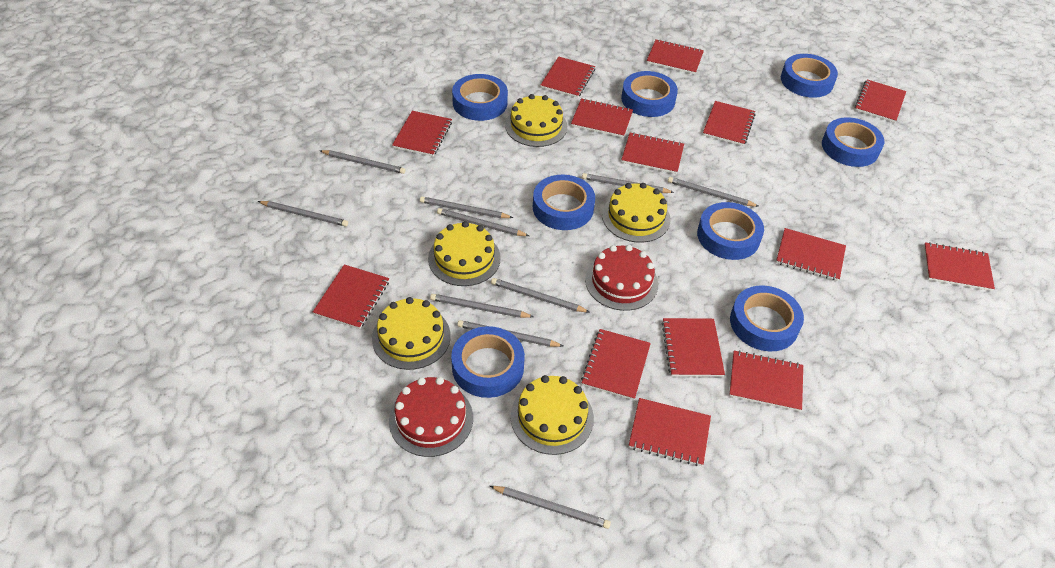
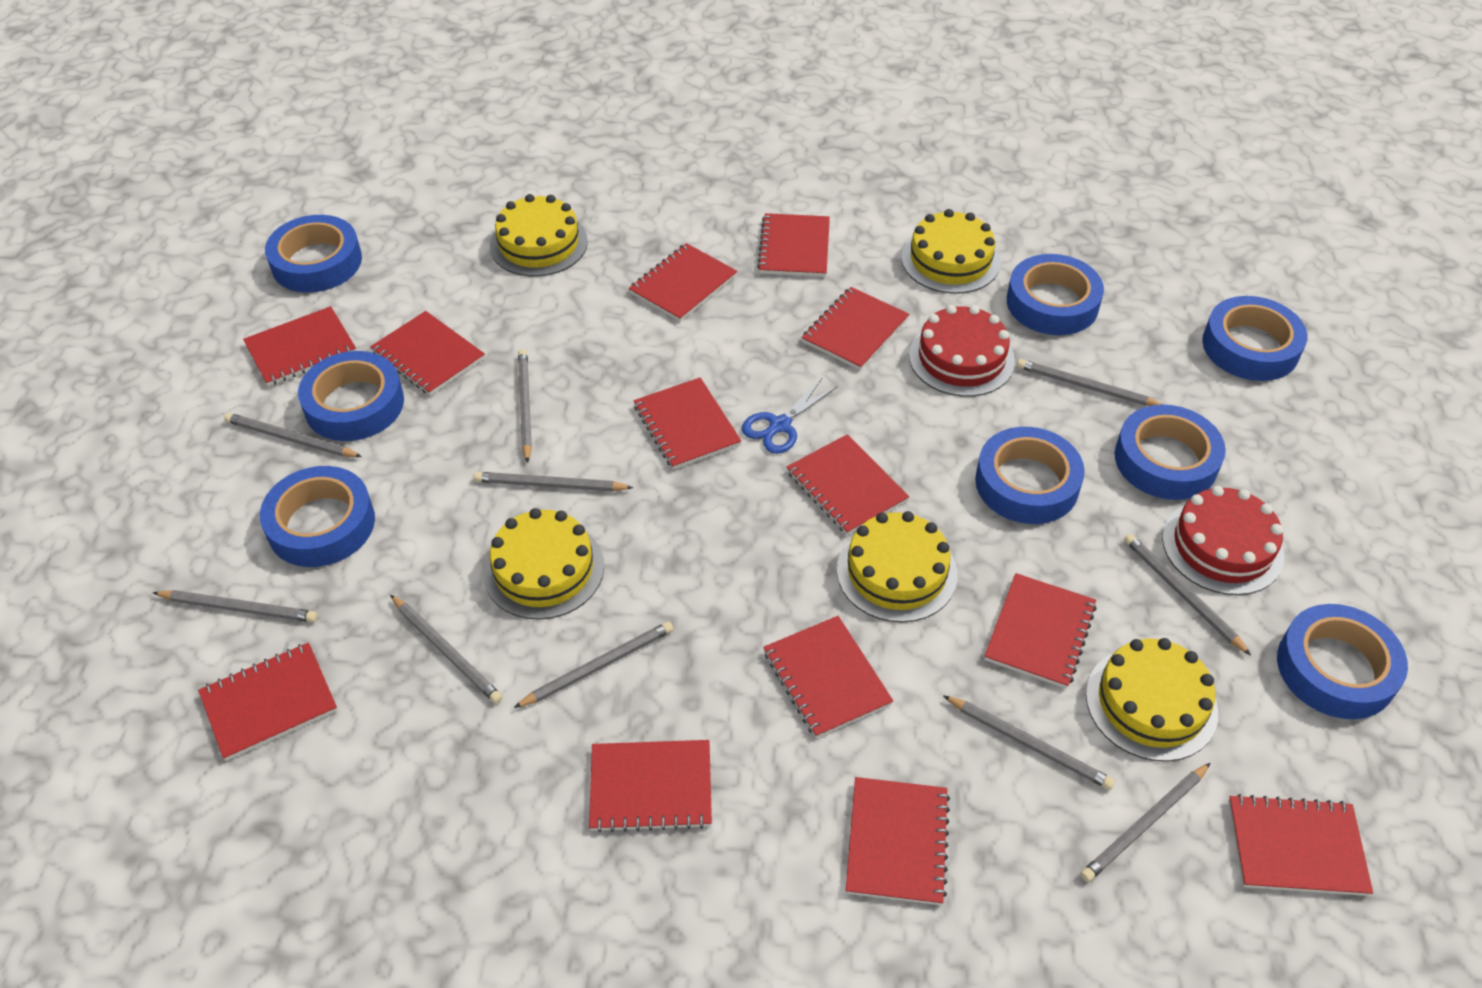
blue scissors: none = 0 -> [742,378,838,454] = 1
red notebook: [313,264,389,329] [392,111,452,157] [541,57,595,98] [571,98,633,138] [581,329,651,400] [621,132,684,174] [629,398,711,466] [647,39,704,74] [661,318,725,377] [703,101,756,146] [729,350,803,412] [776,228,846,281] [855,79,906,123] [924,242,995,291] = 14 -> [198,642,338,761] [243,306,356,386] [370,311,485,396] [589,740,712,833] [629,243,738,322] [634,377,741,470] [757,213,830,277] [763,616,893,738] [787,434,909,535] [801,287,910,370] [846,777,950,905] [984,573,1097,689] [1229,794,1373,896] = 13

